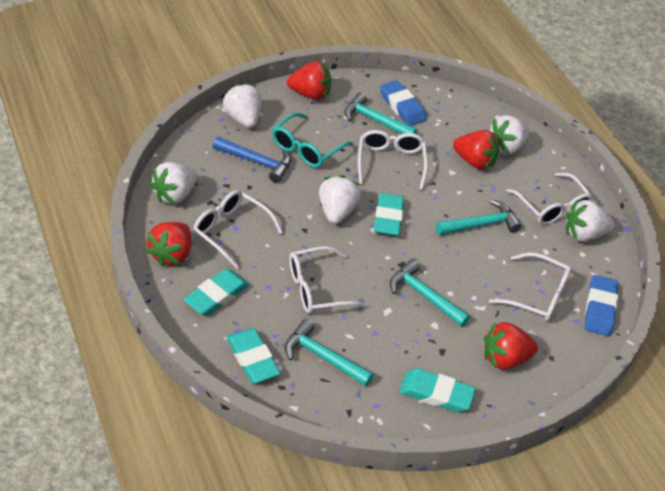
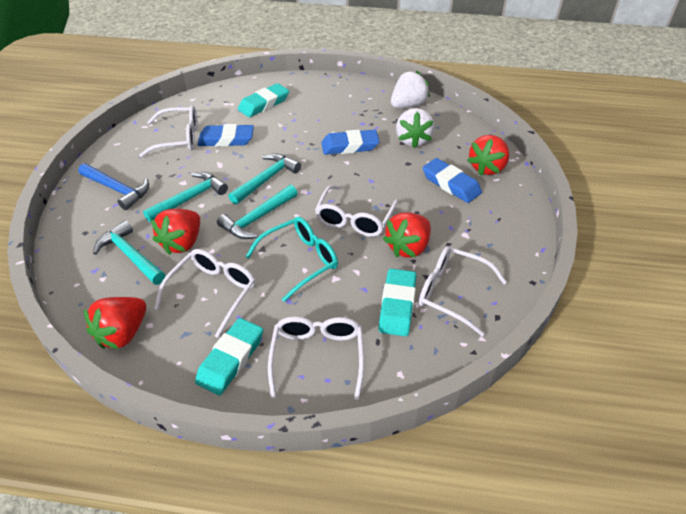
blue eraser: [380,80,427,126] [585,275,618,336] = 2 -> [197,124,254,147] [321,130,380,155] [423,158,482,203] = 3
turquoise eraser: [183,269,249,316] [227,328,280,383] [374,193,404,236] [399,368,476,412] = 4 -> [195,318,263,395] [238,83,289,117] [378,269,416,337] = 3
white strawberry: [150,162,198,204] [223,83,261,128] [319,175,361,224] [489,115,530,155] [566,200,615,242] = 5 -> [391,70,430,108] [396,108,435,148] = 2

